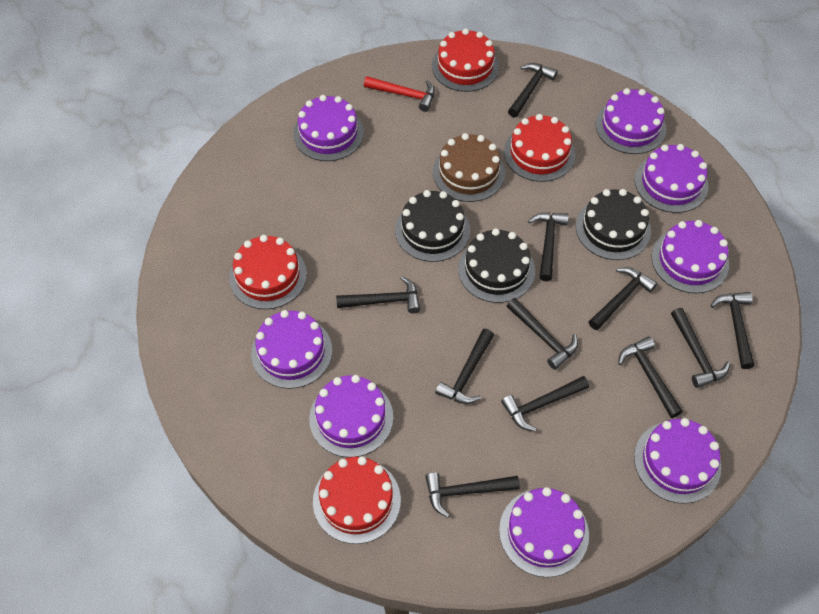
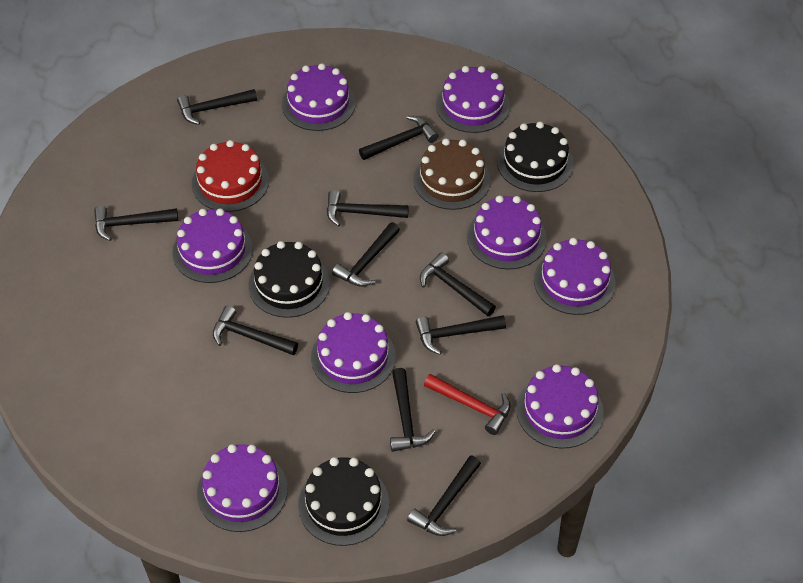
black hammer: [336,276,420,313] [425,472,520,518] [435,329,494,404] [501,376,589,432] [507,298,578,370] [508,63,558,117] [528,212,569,281] [589,267,657,330] [618,336,682,418] [671,308,730,388] [711,292,754,369] = 11 -> [94,206,178,241] [177,89,257,125] [213,305,298,355] [327,190,409,226] [332,222,400,287] [359,116,438,160] [390,368,435,452] [407,455,481,536] [416,315,506,355] [420,252,496,316] = 10
red cake: [229,235,307,309] [313,456,401,544] [432,29,499,92] [504,114,576,182] = 4 -> [192,140,269,212] = 1

